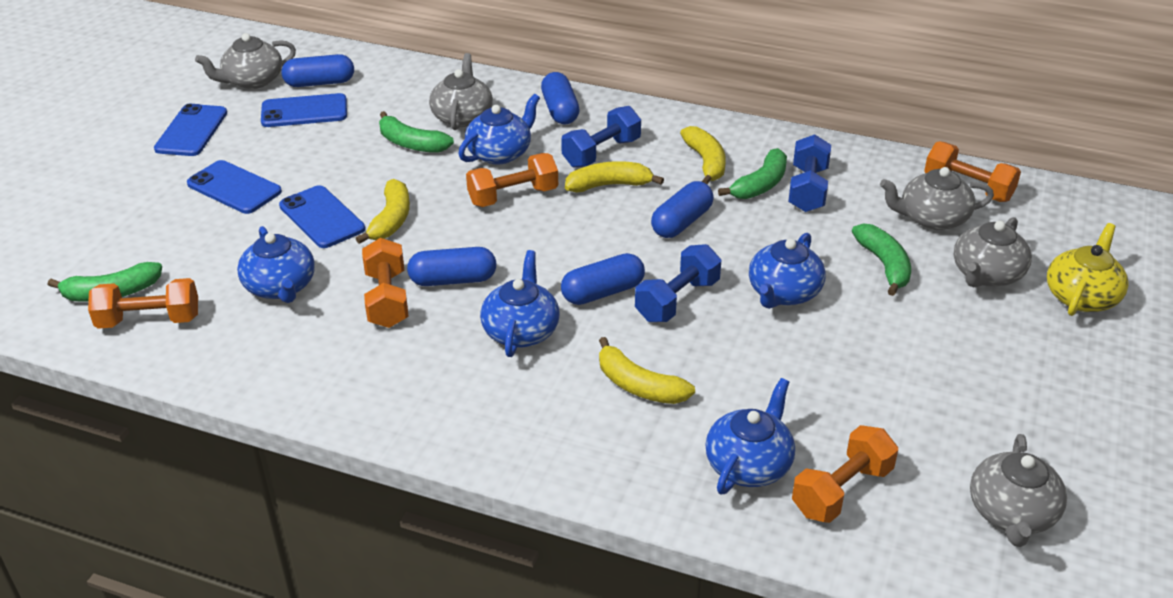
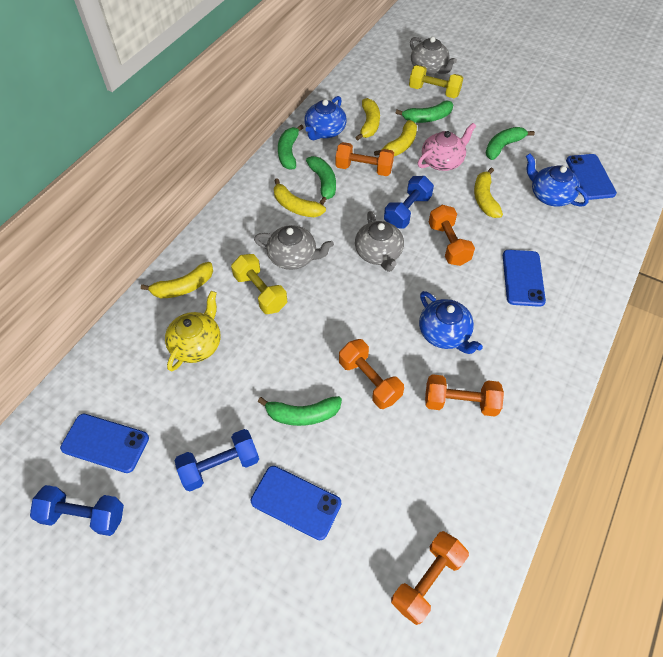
blue capsule: [281,54,354,87] [407,247,496,286] [541,72,580,124] [561,253,645,305] [651,181,714,238] = 5 -> none = 0
blue teapot: [237,226,315,303] [458,94,540,164] [480,250,560,357] [705,378,795,494] [749,233,826,309] = 5 -> [304,96,347,141] [419,291,483,354] [526,153,589,207] = 3
green banana: [48,262,162,302] [379,111,454,153] [718,148,787,199] [852,223,911,296] = 4 -> [258,396,342,426] [278,125,304,170] [306,156,336,205] [396,101,453,123] [485,127,535,160] = 5
grey teapot: [195,33,296,89] [429,53,493,130] [880,167,994,230] [954,217,1032,288] [970,434,1067,547] = 5 -> [254,225,334,270] [355,211,404,272] [410,37,457,75] = 3
pink teapot: none = 0 -> [418,123,476,171] = 1
yellow banana: [356,179,410,244] [565,161,664,193] [599,337,695,404] [680,126,726,184] = 4 -> [141,262,213,298] [274,178,326,217] [355,98,380,140] [374,120,417,156] [474,168,503,218] = 5
yellow dumbbell: none = 0 -> [231,254,287,314] [409,65,463,98] = 2

